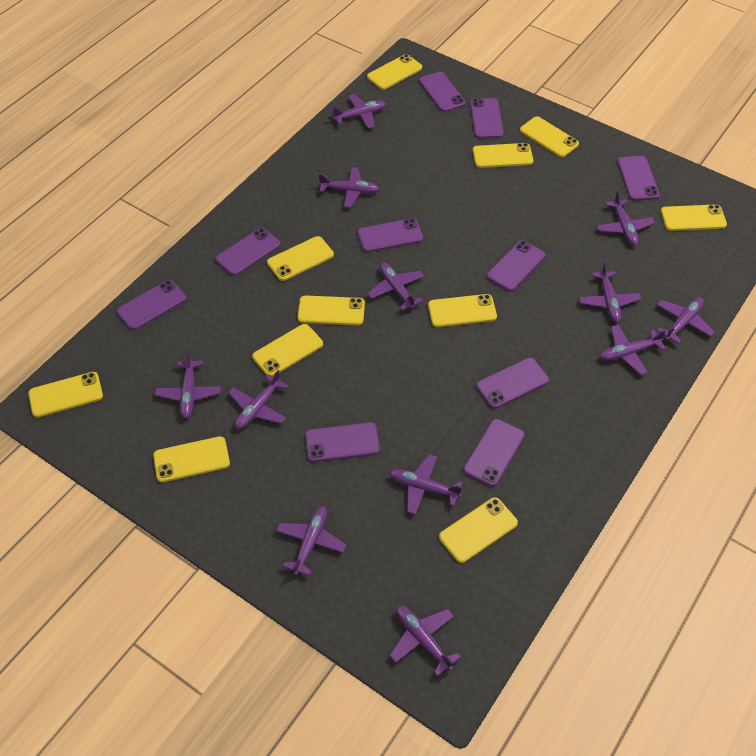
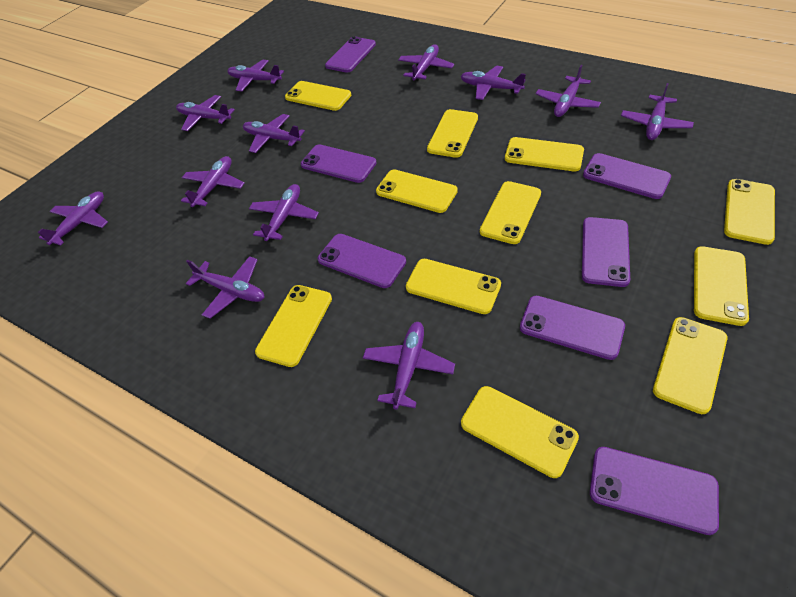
purple phone: [117,280,187,330] [216,228,280,276] [305,422,380,462] [358,218,423,252] [419,72,466,112] [463,419,525,487] [470,98,504,139] [476,358,549,409] [487,240,545,291] [617,156,660,201] = 10 -> [301,144,376,183] [318,234,406,288] [325,36,376,73] [520,296,625,360] [582,217,630,287] [583,153,671,199] [590,447,719,535] = 7

